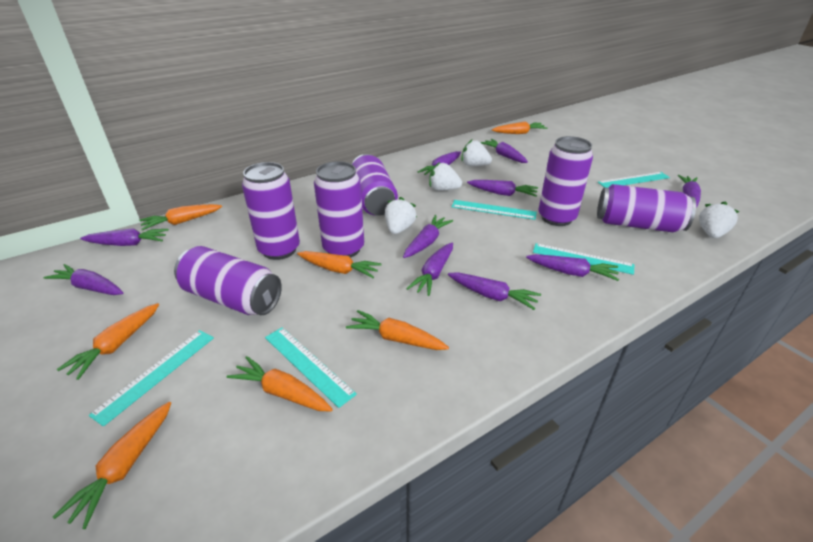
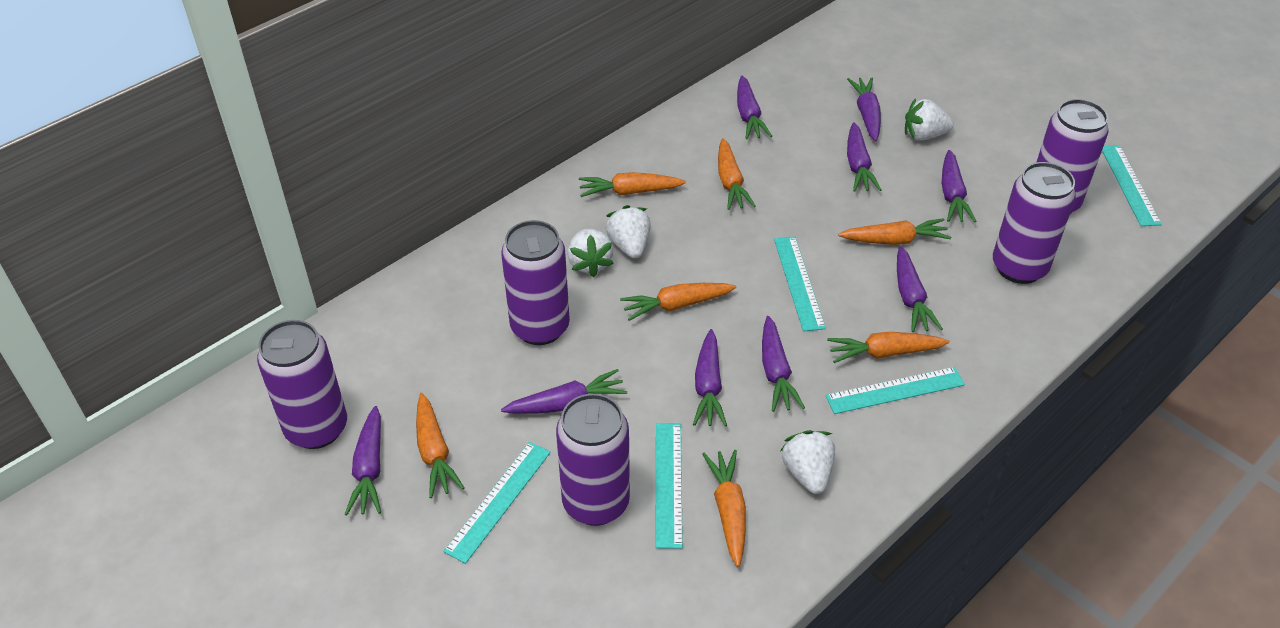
purple can: [174,246,282,315] [242,162,300,260] [314,161,364,258] [352,154,398,216] [539,136,593,226] [597,184,696,232] = 6 -> [257,320,347,449] [501,220,570,345] [556,394,630,526] [993,162,1076,284] [1036,99,1108,214] = 5
purple carrot: [43,264,123,295] [80,228,169,246] [403,215,453,258] [406,242,453,296] [418,151,461,175] [448,272,541,310] [467,180,538,197] [480,139,528,163] [526,254,619,281] [678,175,701,208] = 10 -> [344,406,381,516] [501,369,627,414] [693,329,727,426] [737,75,772,139] [762,316,805,412] [847,77,881,141] [847,122,881,192] [897,246,943,332] [942,150,977,222] = 9

